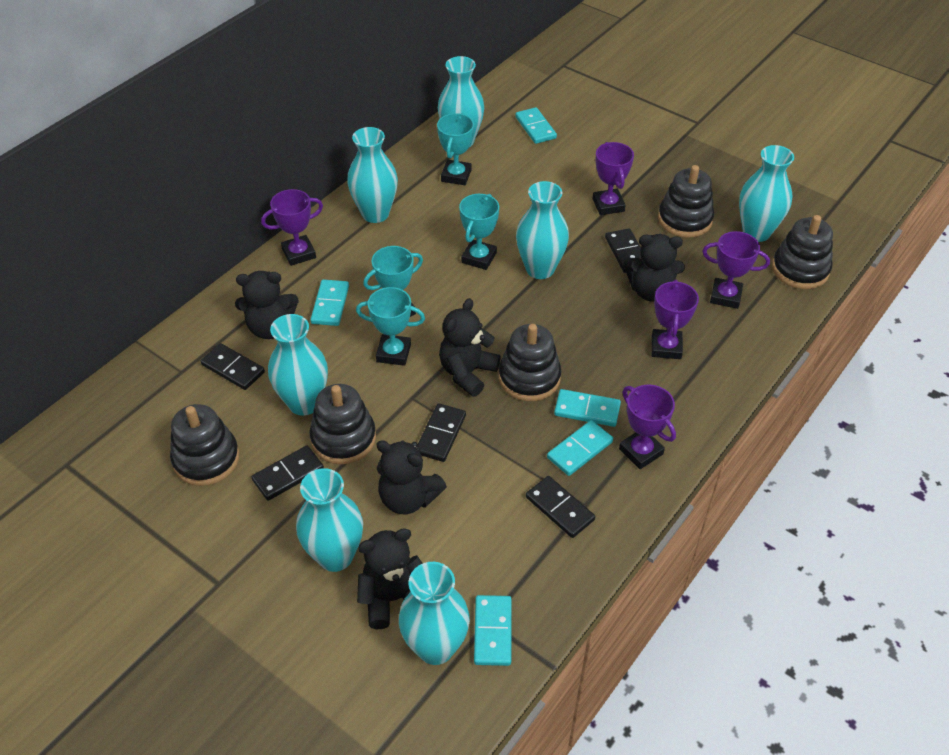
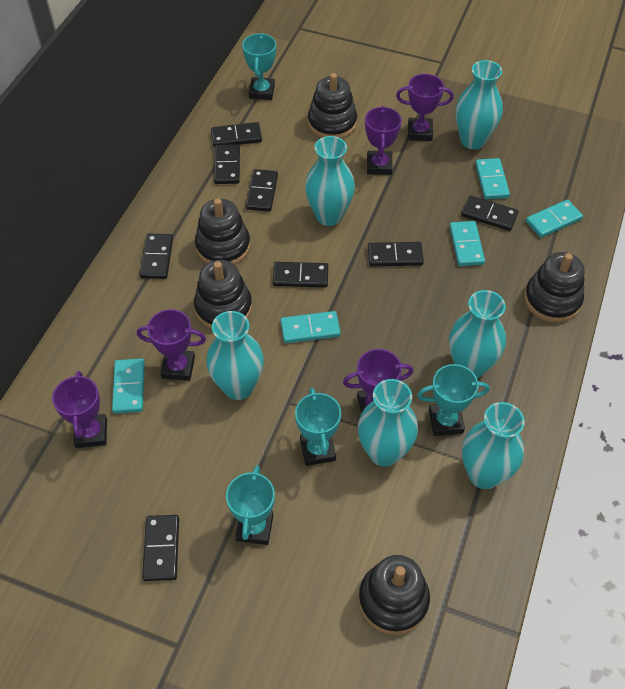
black domino: [201,343,265,390] [252,446,324,501] [417,403,466,462] [526,476,595,538] [605,228,641,273] = 5 -> [140,234,173,279] [142,515,179,581] [211,122,262,147] [214,144,240,184] [246,169,278,212] [273,262,328,288] [368,242,424,267] [461,195,518,231] = 8
black teddy bear: [235,271,299,339] [357,528,423,629] [377,440,447,514] [439,298,501,397] [623,234,685,302] = 5 -> none = 0
turquoise vase: [268,314,328,416] [296,468,363,572] [347,127,398,223] [399,562,470,665] [438,56,484,147] [516,181,569,279] [739,145,794,242] = 7 -> [207,311,264,400] [305,136,355,226] [358,379,418,467] [449,290,506,378] [456,60,503,149] [462,402,525,489] = 6

